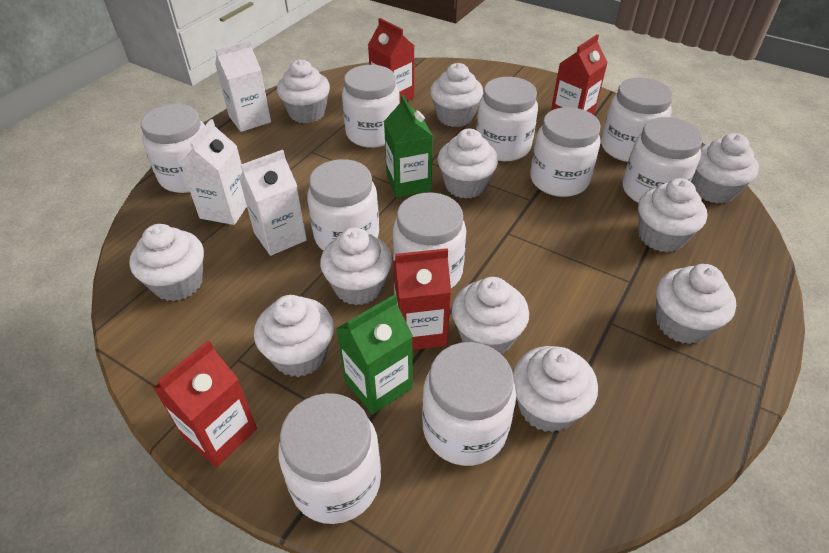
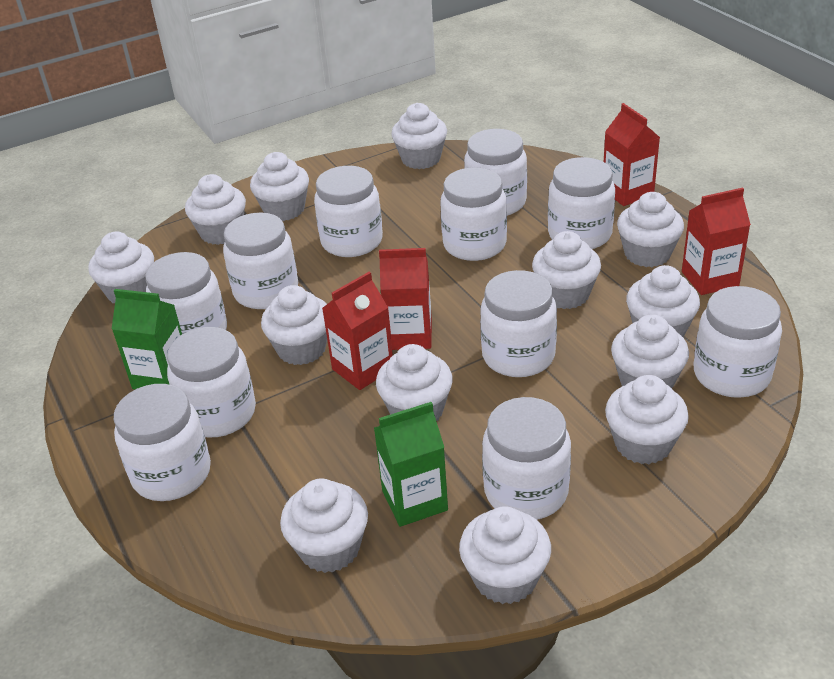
white carton: [180,119,247,225] [215,40,271,132] [239,150,307,256] = 3 -> none = 0
white cupcake: [129,224,204,301] [254,295,334,377] [277,59,330,123] [320,228,392,305] [430,63,483,127] [437,129,498,199] [452,277,529,354] [513,346,598,433] [638,178,707,252] [656,264,736,344] [692,133,759,204] = 11 -> [88,232,154,303] [185,174,246,245] [250,152,309,221] [261,285,327,365] [280,479,368,573] [376,344,453,421] [391,103,447,169] [459,506,551,604] [532,231,601,309] [605,375,689,464] [611,314,689,388] [617,192,684,267] [626,265,700,337] = 13
white jar: [141,104,205,193] [278,393,381,524] [307,159,379,251] [342,65,400,148] [393,192,466,288] [422,342,516,466] [476,77,538,161] [530,107,601,197] [601,78,673,162] [623,117,703,203] = 10 -> [114,384,211,501] [145,252,227,334] [167,327,256,438] [223,213,298,309] [314,166,383,257] [440,167,507,261] [464,129,527,216] [480,270,557,377] [482,397,571,520] [548,157,615,249] [693,286,782,398] = 11

